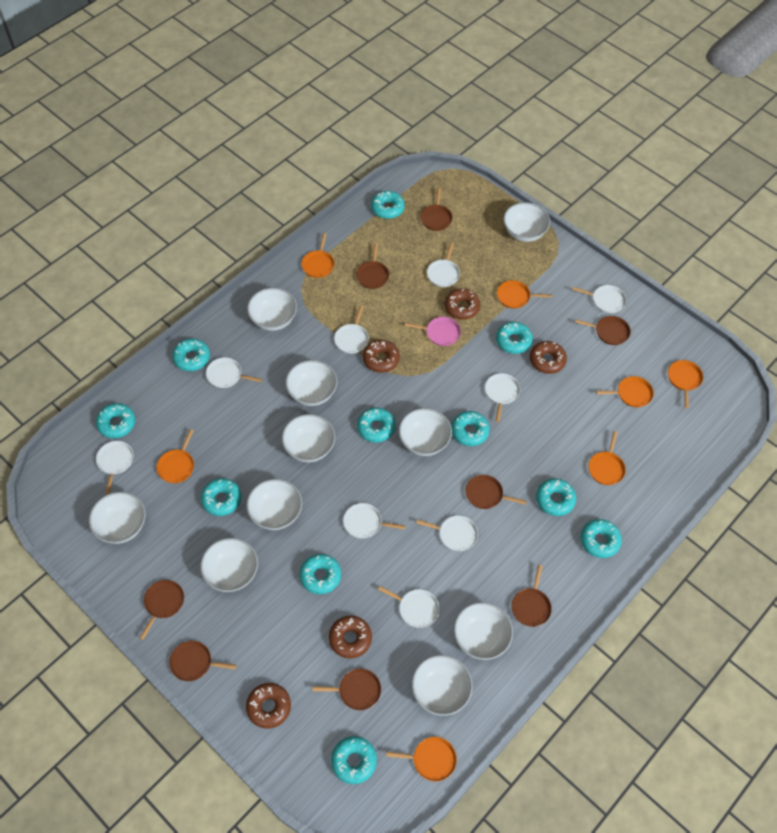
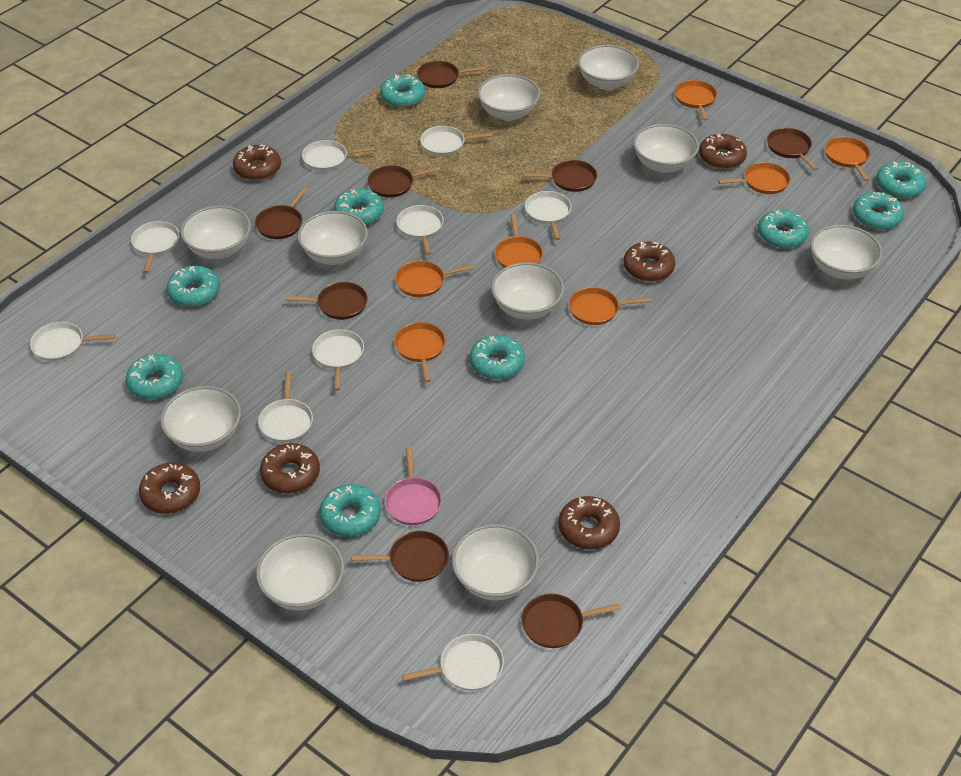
brown donut: [246,683,291,729] [329,616,372,659] [363,340,400,373] [445,288,480,320] [530,341,567,374] = 5 -> [139,462,200,514] [233,145,281,181] [260,443,320,494] [558,496,620,550] [623,241,675,282] [699,134,747,169] = 6
turquoise donut: [96,403,135,438] [172,338,210,371] [201,478,241,516] [299,554,341,594] [331,736,377,784] [357,407,395,443] [371,191,405,219] [451,411,490,446] [496,322,533,354] [536,479,576,516] [580,519,622,558] = 11 -> [126,354,183,400] [167,266,220,307] [320,484,381,537] [334,189,384,225] [380,75,425,108] [470,335,525,379] [758,210,809,248] [853,192,904,230] [876,161,926,198] = 9

